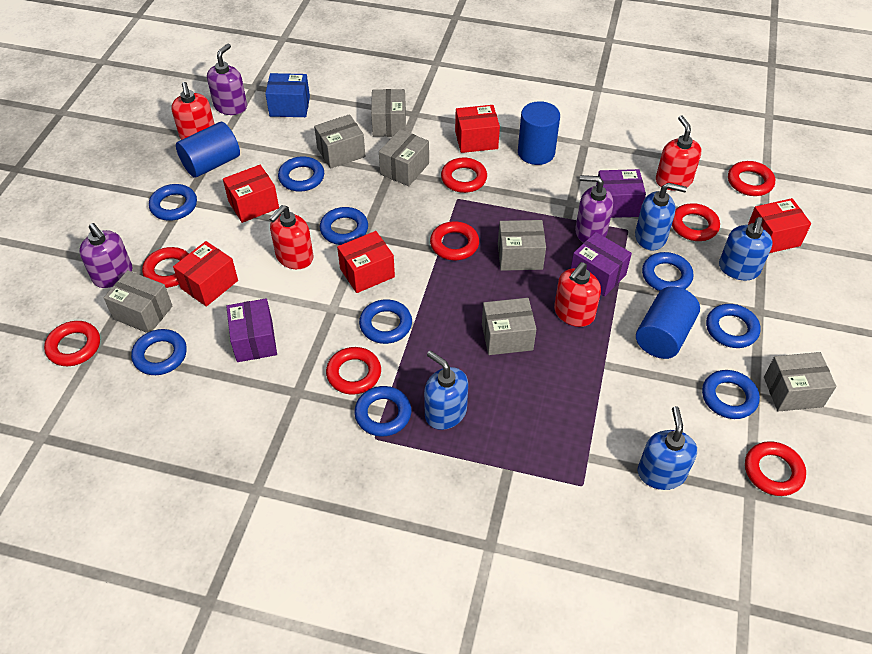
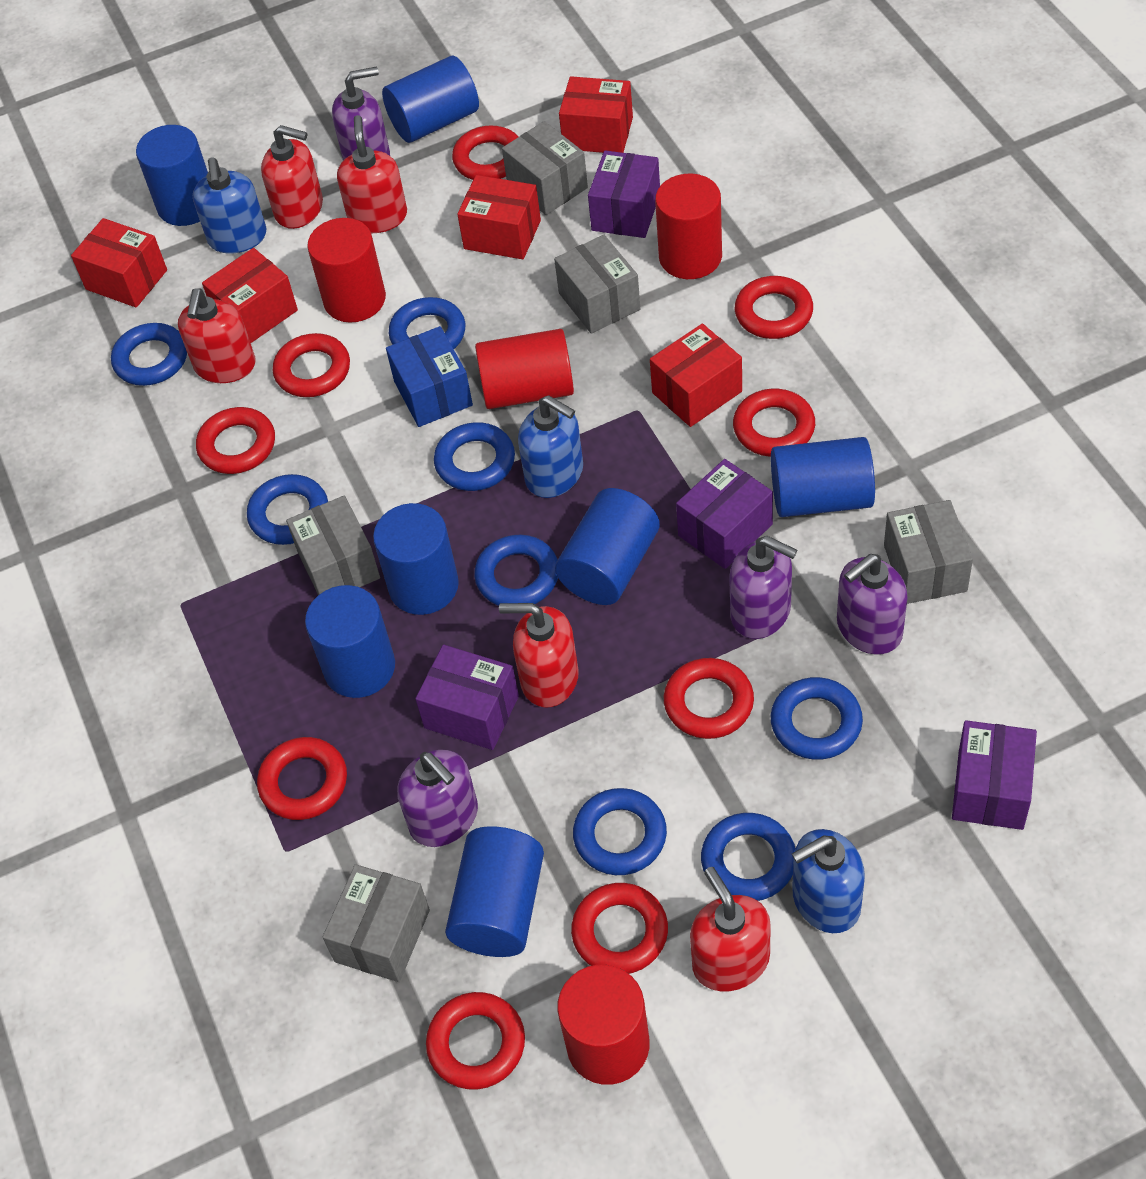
blue cylinder: [176,122,240,178] [518,101,560,165] [636,286,700,359] = 3 -> [136,125,208,226] [305,585,395,698] [373,503,459,615] [382,56,479,143] [445,826,544,957] [555,488,660,605] [771,437,875,517] = 7
blue ring: [131,329,187,375] [149,184,197,221] [278,156,324,192] [320,207,368,245] [354,386,411,436] [359,299,412,344] [642,252,694,291] [702,370,760,419] [706,304,760,348] = 9 -> [111,323,187,386] [247,474,328,545] [389,297,465,349] [434,422,515,491] [474,535,558,606] [573,788,667,875] [701,813,796,901] [771,677,863,760] = 8
blue soap dispenser: [424,351,468,430] [635,182,687,250] [638,406,697,490] [719,217,773,280] = 4 -> [193,157,266,254] [518,395,583,498] [792,829,865,933] = 3
grey box: [103,270,172,333] [314,114,365,169] [371,89,406,137] [379,129,429,186] [482,298,536,355] [498,220,546,271] [764,352,836,411] = 7 -> [286,496,380,595] [323,864,430,982] [502,121,588,215] [554,235,640,333] [884,500,973,604] = 5
purple box: [226,298,277,362] [571,232,632,297] [596,169,646,218] = 3 -> [415,645,519,750] [588,150,660,238] [676,459,773,569] [952,720,1037,830] = 4
purple soap dispenser: [79,223,132,288] [207,43,247,115] [575,175,613,243] = 3 -> [332,67,390,160] [397,750,478,847] [729,536,797,639] [837,554,908,655] = 4
red cylinder: none = 0 -> [307,218,386,323] [475,329,574,409] [557,965,649,1085] [655,174,722,279] = 4
red ring: [44,321,100,366] [142,247,189,288] [326,347,381,395] [430,221,479,260] [441,158,487,193] [672,203,720,241] [728,161,775,196] [745,441,806,496] = 8 -> [196,407,275,474] [257,737,347,820] [273,333,350,397] [426,992,525,1090] [452,125,519,180] [571,883,668,974] [664,658,754,739] [733,389,815,457] [735,276,813,339] = 9
red soap dispenser: [171,82,214,140] [269,205,313,269] [554,262,601,327] [656,115,701,191] = 4 -> [178,288,256,383] [261,125,323,229] [337,115,407,233] [499,603,579,708] [690,867,771,992] = 5

